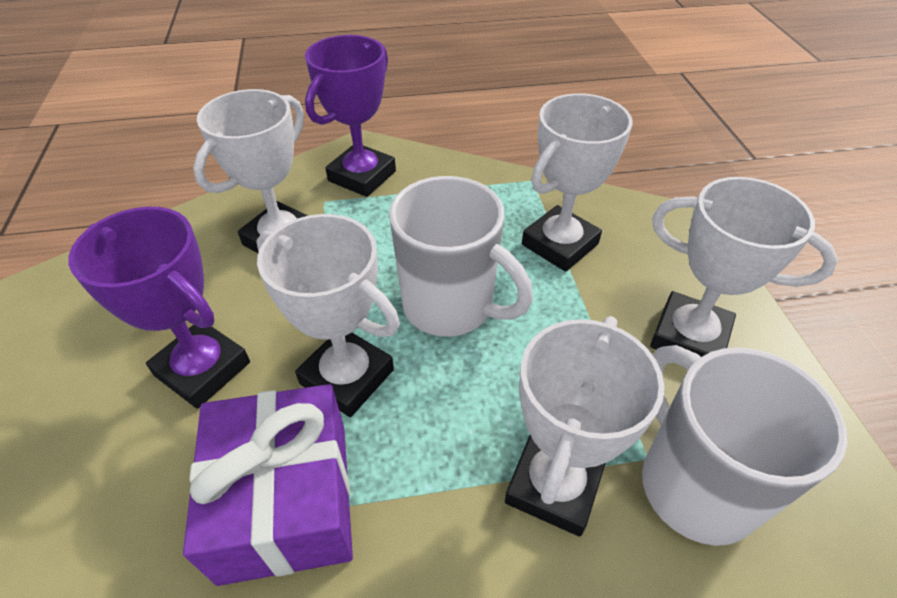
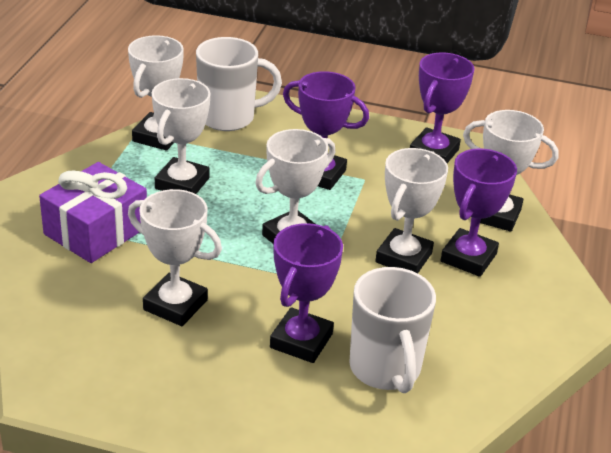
purple trophy: [68,207,250,409] [305,35,396,197] = 2 -> [270,223,343,363] [283,71,369,190] [410,52,474,163] [441,149,517,277] = 4
white trophy: [193,89,308,253] [257,214,400,417] [505,316,665,537] [522,93,632,272] [650,177,838,357] = 5 -> [128,35,184,151] [128,189,222,326] [152,78,210,194] [255,129,335,244] [375,148,448,273] [463,110,559,232] = 6

